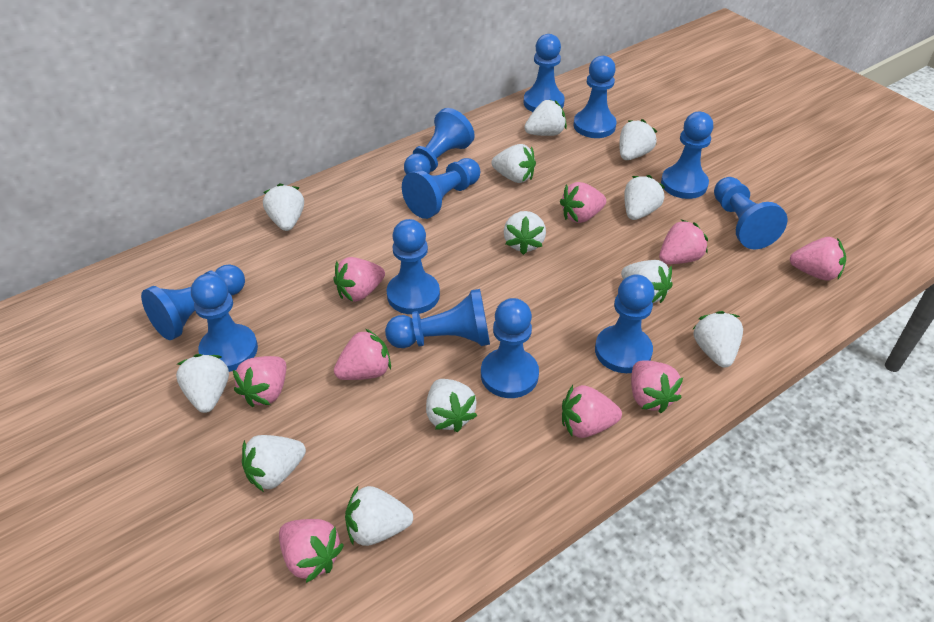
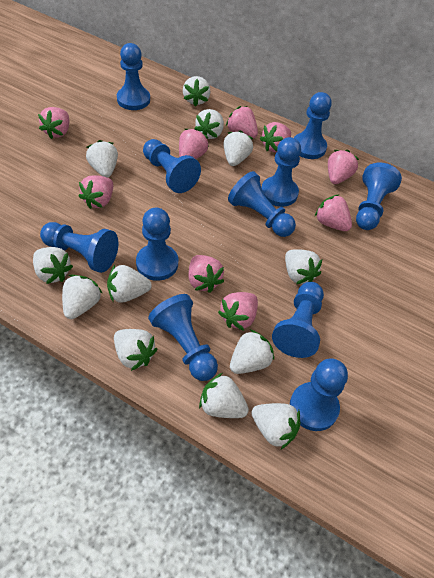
blue pawn: [141,264,245,340] [191,273,258,372] [385,289,490,348] [386,219,440,314] [402,158,480,219] [404,108,475,175] [481,298,539,398] [524,34,565,112] [573,56,617,138] [595,274,655,373] [661,112,713,199] [714,177,787,249] = 12 -> [40,222,119,273] [117,43,150,110] [136,208,178,281] [143,139,201,193] [148,294,218,381] [228,171,296,237] [262,137,301,207] [272,282,324,358] [290,358,348,431] [294,92,332,159] [356,163,402,230] = 11

